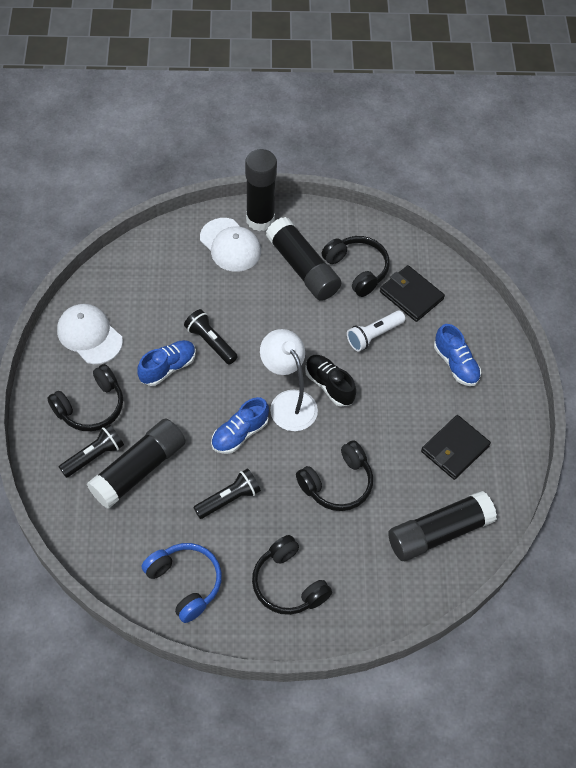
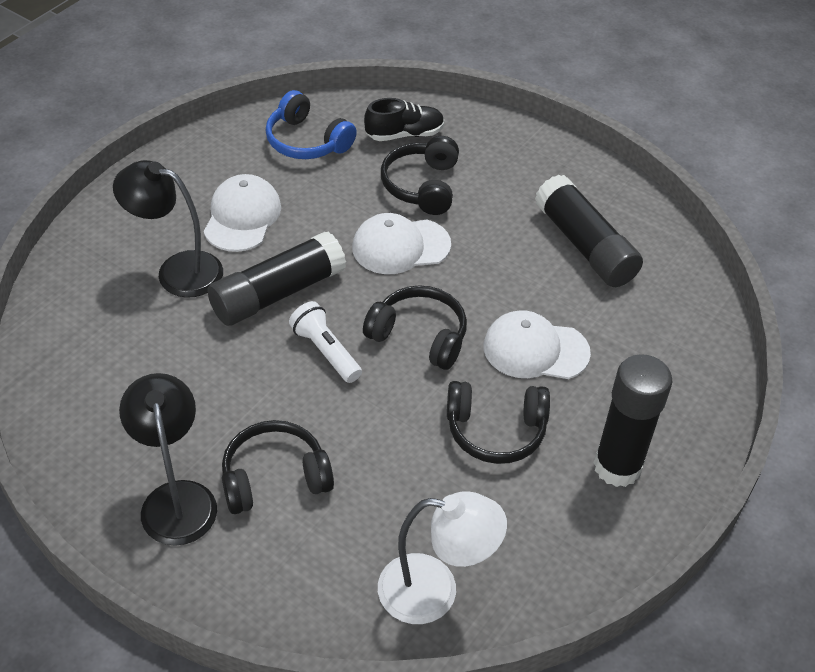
black flashlight: [59,424,124,478] [184,309,238,364] [193,468,261,519] = 3 -> none = 0
black glue stick: [87,418,186,509] [245,149,277,231] [266,217,341,301] [388,491,497,561] = 4 -> [207,232,346,326] [535,174,643,287] [594,354,673,487] = 3
black lamp: none = 0 -> [113,160,223,298] [119,373,217,546] = 2
black wallet: [380,265,445,322] [421,415,491,480] = 2 -> none = 0
blue shoe: [137,340,196,386] [211,397,269,454] [434,324,481,386] = 3 -> none = 0
white cap: [57,304,123,364] [200,218,261,272] = 2 -> [204,174,281,252] [352,213,451,274] [483,310,591,379] = 3

